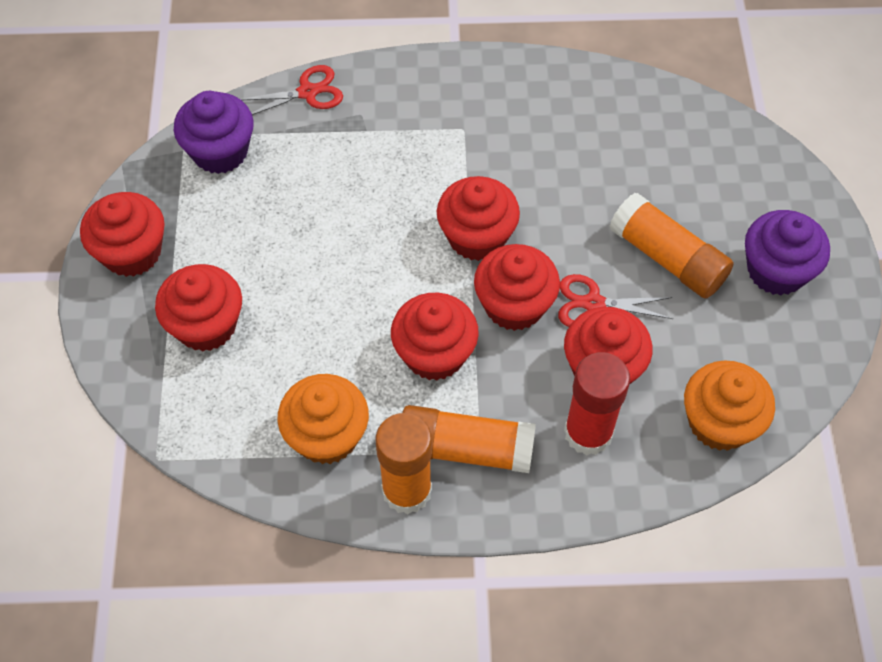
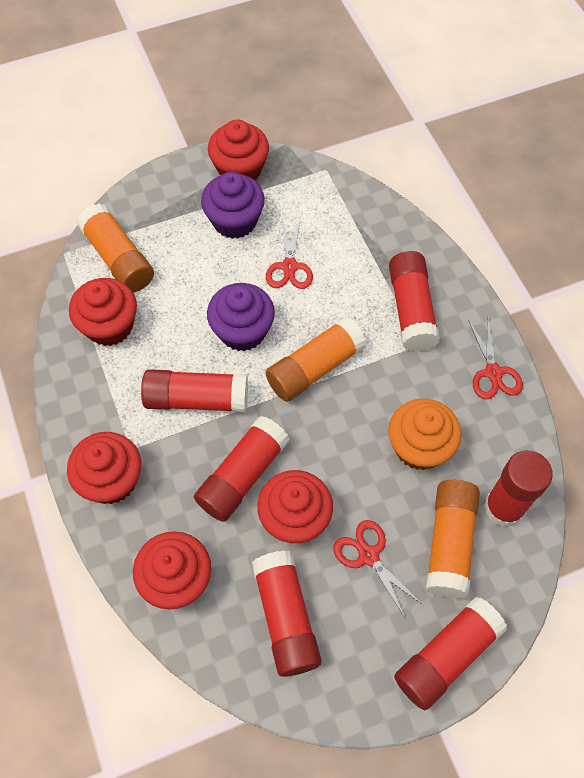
orange cupcake: [278,374,369,464] [684,360,775,451] = 2 -> [388,399,461,470] = 1
red cupcake: [80,192,165,277] [155,264,242,352] [391,293,479,381] [437,176,520,261] [474,244,560,331] [564,307,653,385] = 6 -> [67,432,141,504] [69,278,137,346] [133,531,211,609] [208,120,269,180] [257,470,333,543] = 5
red glue stick: [564,352,630,456] = 1 -> [141,369,248,412] [194,416,290,522] [252,551,322,677] [389,251,440,352] [394,596,507,710] [484,450,553,527] = 6
red scissors: [241,65,343,115] [558,274,673,327] = 2 -> [266,218,313,289] [333,520,423,619] [468,319,523,399] = 3

